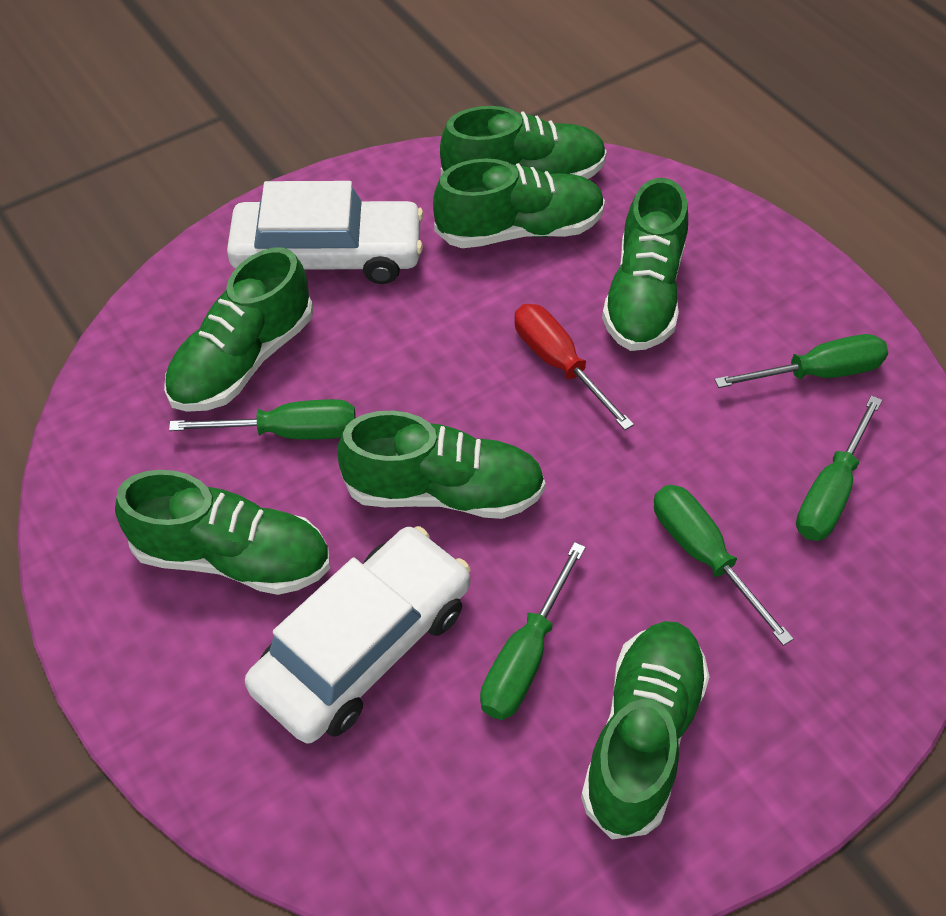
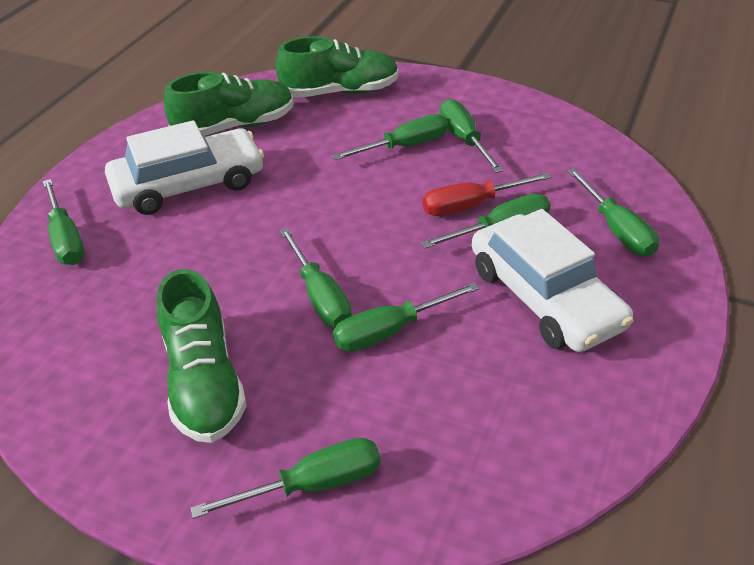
green screwdriver: [169,399,356,439] [480,542,586,720] [654,485,794,646] [714,334,888,388] [796,395,882,541] = 5 -> [43,179,85,265] [190,438,380,519] [280,228,352,327] [332,114,448,160] [333,282,479,352] [421,194,551,249] [440,99,504,173] [567,168,659,257] = 8
green shoe: [115,470,330,595] [164,247,313,412] [337,411,546,519] [433,158,605,248] [440,106,607,179] [581,621,710,839] [602,178,688,351] = 7 -> [157,269,247,443] [164,72,294,136] [276,36,399,98] = 3

